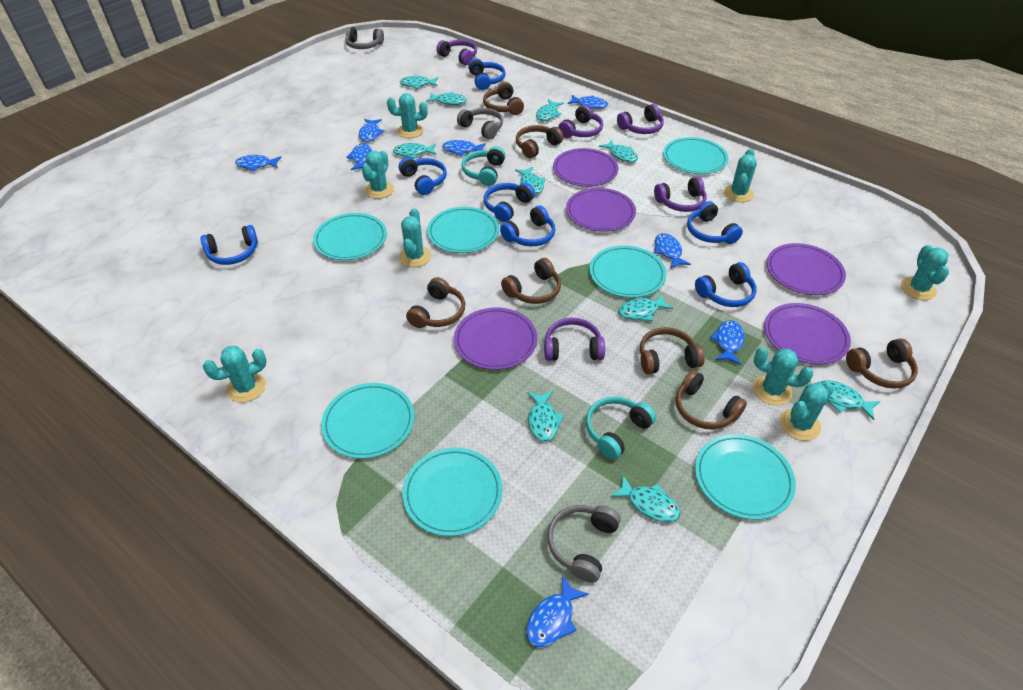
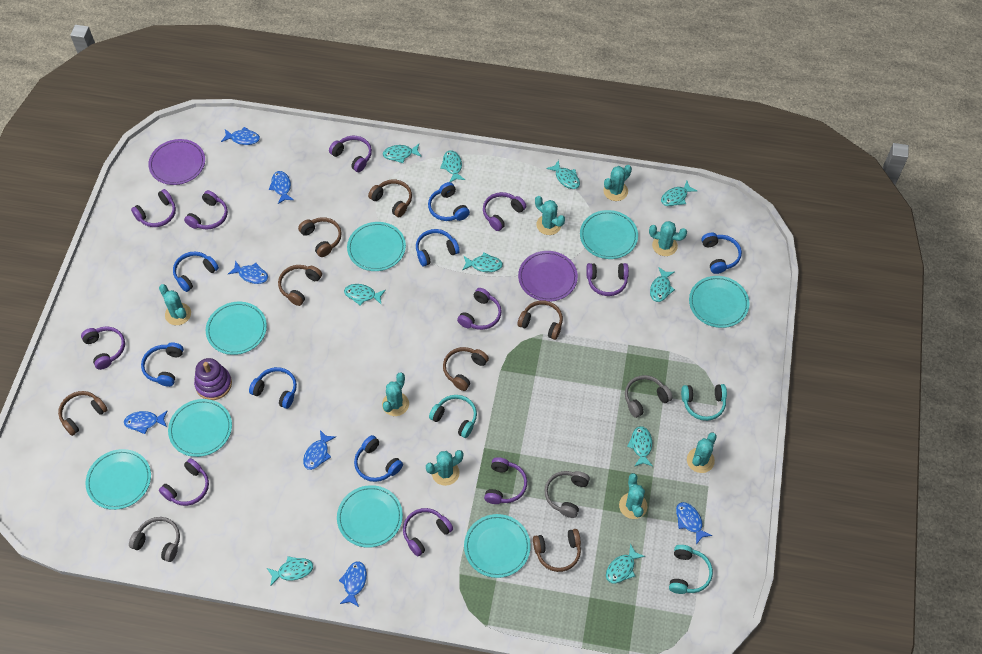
blue fish: [235,155,282,171] [346,144,372,170] [359,119,384,142] [442,140,486,156] [526,575,589,647] [567,95,608,109] [654,233,691,269] [710,320,745,365] = 8 -> [124,411,167,434] [221,127,260,145] [228,260,268,284] [269,171,294,204] [303,430,336,470] [339,561,367,607] [676,502,712,545] = 7
purple headphones: [436,40,477,65] [544,318,605,361] [558,105,603,138] [617,104,664,134] [654,177,707,212] = 5 -> [81,326,125,370] [131,189,176,227] [159,458,209,506] [184,190,228,230] [329,136,372,172] [403,508,453,556] [457,288,502,330] [483,192,527,231] [484,457,527,504] [586,263,629,296] = 10
purple plate: [454,307,537,370] [553,148,618,187] [566,188,636,232] [764,303,851,365] [767,243,846,295] = 5 -> [148,139,205,185] [518,251,578,302] = 2
purple stacking toy: none = 0 -> [194,358,232,400] = 1
turquoise headphones: [461,146,506,186] [586,397,656,460] = 2 -> [429,395,477,438] [669,545,713,594] [681,384,727,421] = 3
turquoise plate: [313,213,387,260] [321,383,414,459] [403,448,503,536] [427,207,499,253] [590,245,666,298] [663,137,728,174] [695,434,796,520] = 7 -> [85,449,151,510] [168,399,232,457] [206,302,267,355] [337,485,403,548] [347,222,406,271] [464,514,531,578] [580,210,638,259] [689,276,750,328] = 8

